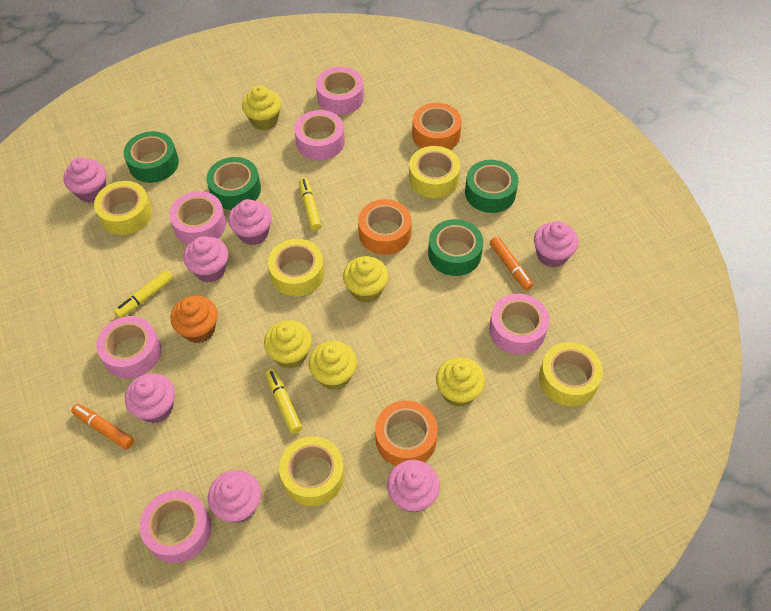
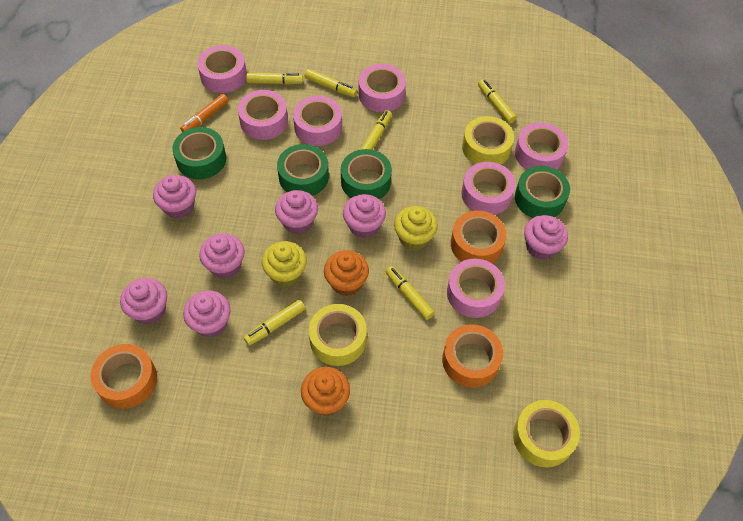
orange cupcake: [171,296,218,343] = 1 -> [301,367,350,416] [324,250,369,296] = 2
orange marker: [71,404,134,449] [490,237,533,290] = 2 -> [180,94,229,132] = 1
pink tape: [96,316,161,378] [140,490,212,563] [169,191,226,245] [294,110,345,160] [316,67,364,115] [489,294,549,355] = 6 -> [197,45,247,93] [238,90,288,140] [293,96,342,146] [359,64,406,112] [447,259,505,318] [461,162,516,215] [515,122,568,170] = 7
yellow cupcake: [242,85,281,130] [264,320,312,369] [309,341,357,390] [343,256,388,303] [436,357,485,407] = 5 -> [262,241,307,287] [394,206,438,250] = 2
yellow marker: [114,270,173,318] [265,368,302,434] [299,178,321,231] = 3 -> [243,300,306,345] [246,73,303,85] [305,69,357,97] [360,110,392,150] [386,266,435,320] [478,79,517,123] = 6
yellow tape: [94,181,152,235] [268,239,325,297] [279,436,345,506] [409,146,460,198] [539,342,603,406] = 5 -> [309,304,367,366] [462,116,514,164] [513,400,580,467] = 3

